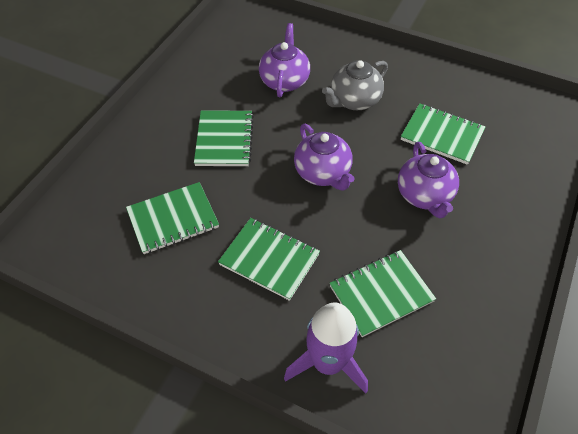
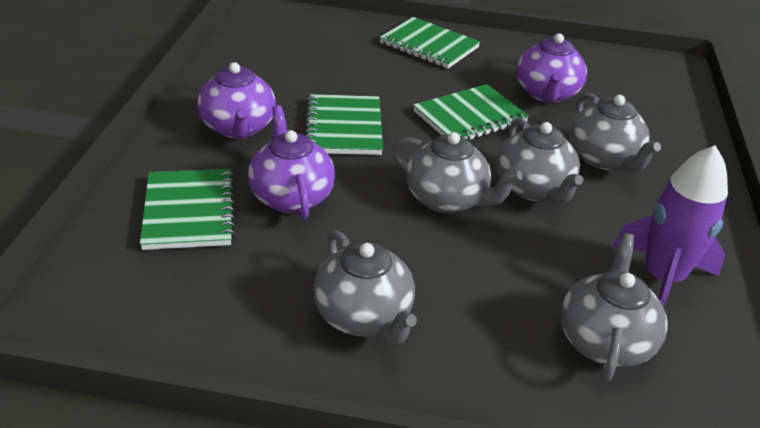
green notebook: [126,182,219,254] [194,110,254,166] [218,218,320,301] [329,250,436,337] [401,103,485,165] = 5 -> [140,169,235,250] [305,94,383,155] [380,17,480,69] [413,84,529,140] = 4
grey teapot: [322,60,388,110] = 1 -> [313,230,417,344] [393,132,523,213] [496,118,583,205] [561,233,668,381] [570,93,661,172] = 5

